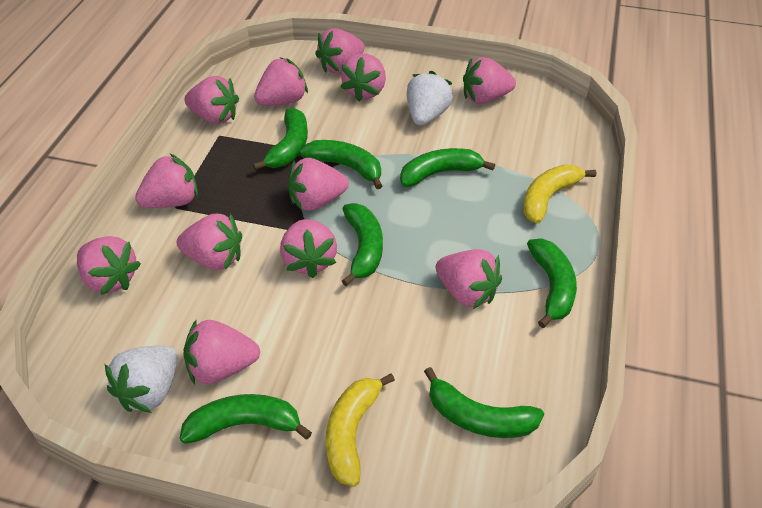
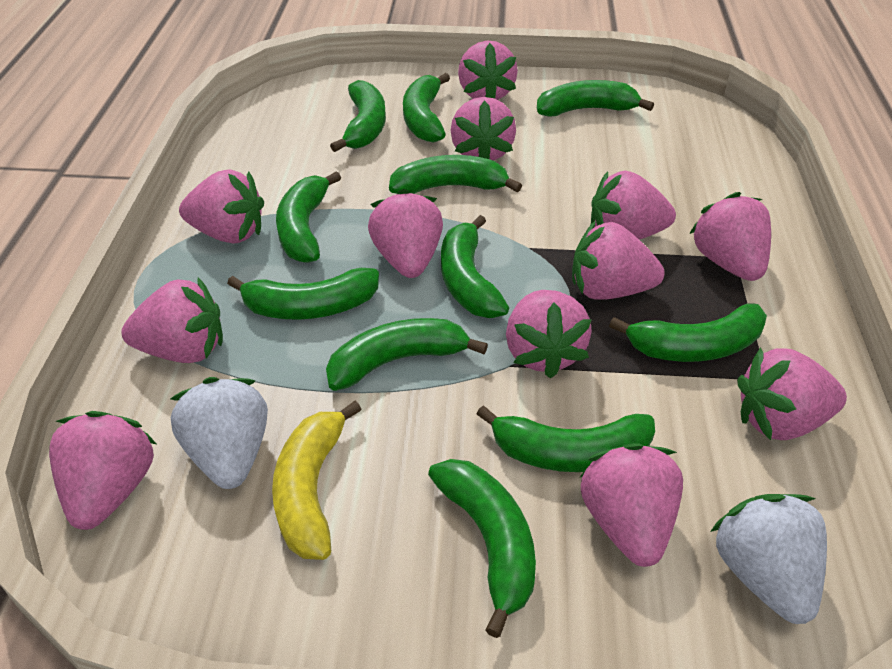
green banana: [180,394,312,444] [253,108,308,171] [300,140,382,189] [342,203,383,286] [400,148,495,187] [424,367,544,438] [527,239,577,328] = 7 -> [227,268,379,320] [276,171,341,263] [326,318,488,391] [330,80,386,152] [389,155,522,194] [403,73,450,143] [428,459,536,638] [441,215,509,318] [477,405,655,472] [537,80,654,117] [609,304,767,362] = 11
yellow banana: [326,373,395,487] [523,164,596,224] = 2 -> [272,401,362,560] = 1

